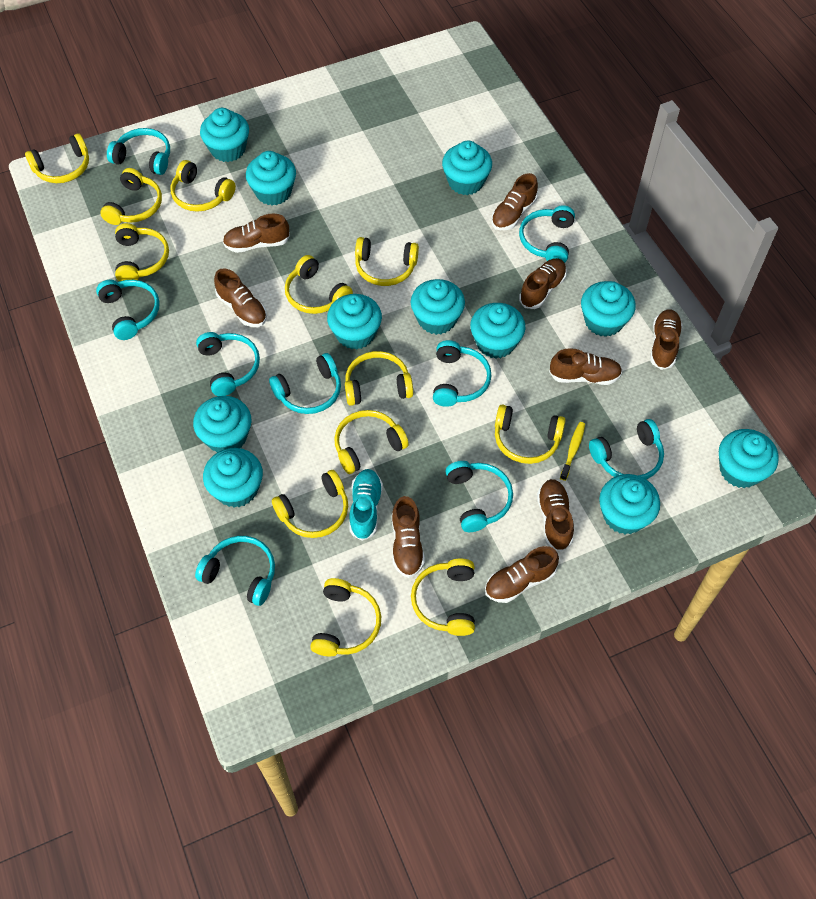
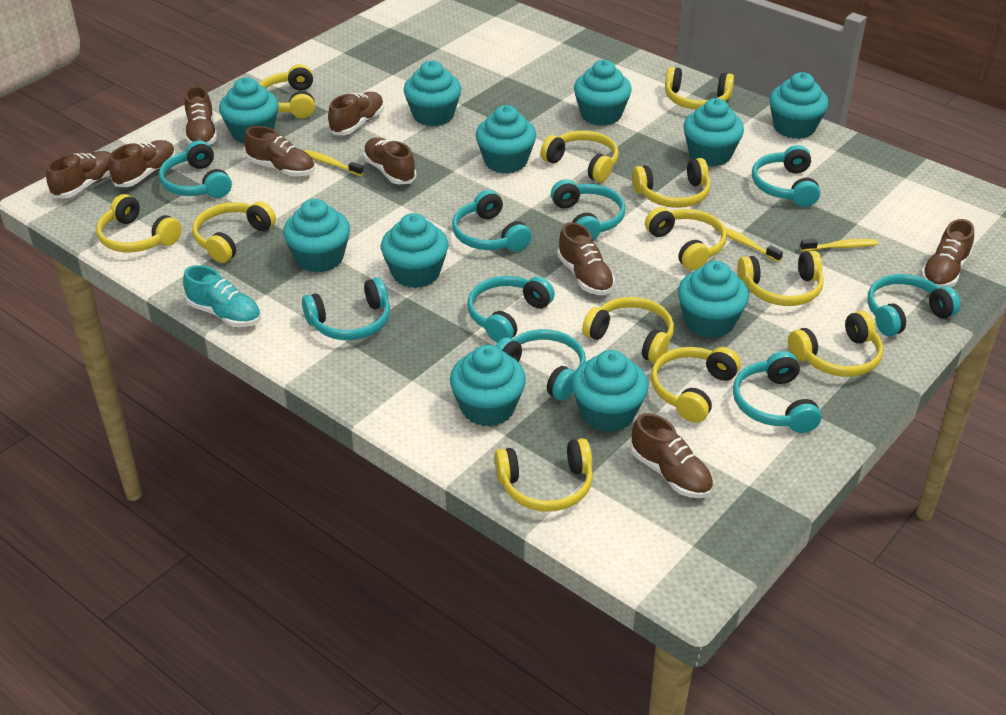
yellow toothbrush: [560,422,585,481] = 1 -> [304,150,364,176] [714,227,783,262] [800,239,878,251] = 3

